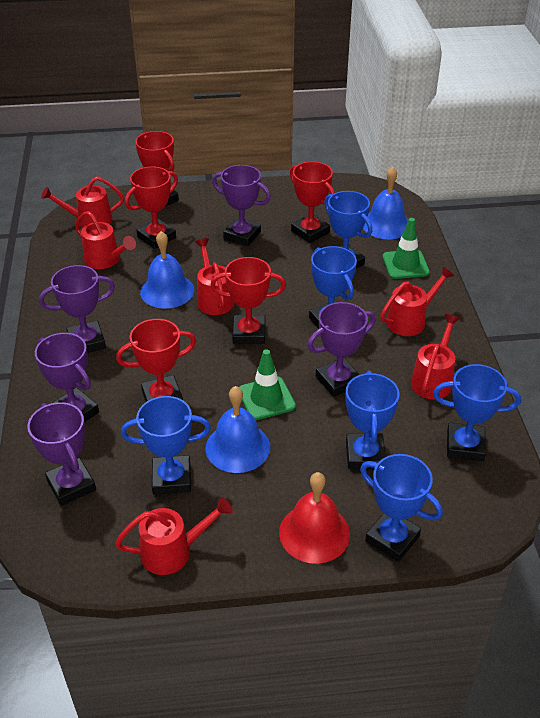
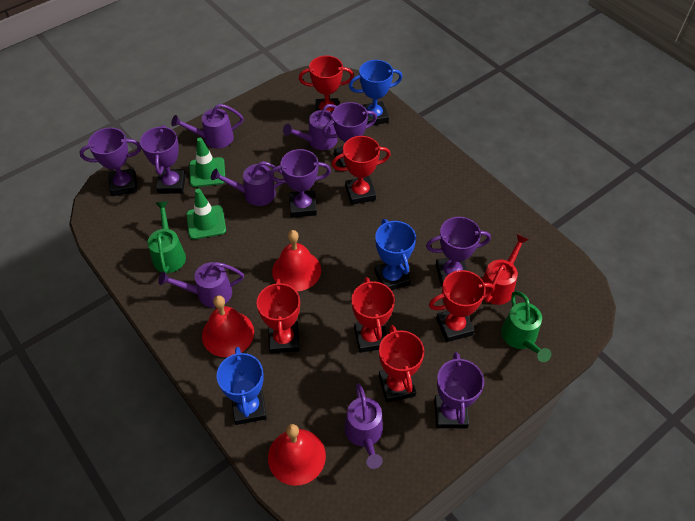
blue bell: [140,231,194,309] [206,386,270,473] [363,167,408,239] = 3 -> none = 0
blue trophy: [121,396,211,495] [309,246,357,329] [324,191,372,269] [345,371,399,469] [360,454,443,562] [433,364,521,461] = 6 -> [217,347,267,425] [349,60,403,126] [374,219,416,290] = 3
green watering can: none = 0 -> [148,201,186,273] [501,291,551,362] = 2
purple trophy: [28,402,96,506] [35,333,99,422] [39,265,115,353] [212,165,271,247] [308,302,376,397] = 5 -> [79,128,141,196] [140,125,186,194] [269,149,331,218] [323,102,377,167] [426,217,491,286] [434,352,484,428] = 6
purple watering can: none = 0 -> [158,262,244,308] [171,104,243,149] [211,161,283,206] [283,104,338,150] [345,383,383,469] = 5
red bell: [279,472,350,564] = 1 -> [202,295,254,357] [268,424,326,486] [272,230,321,291] = 3
red trophy: [116,319,196,402] [125,166,178,249] [135,131,179,206] [210,257,286,344] [290,161,335,243] = 5 -> [257,279,300,354] [299,56,354,113] [332,136,391,205] [351,277,395,353] [379,325,424,403] [429,270,494,342] = 6
red watering can: [41,176,124,228] [75,211,136,269] [115,497,233,575] [195,238,234,315] [380,267,455,336] [411,314,460,399] = 6 -> [482,234,529,305] = 1

